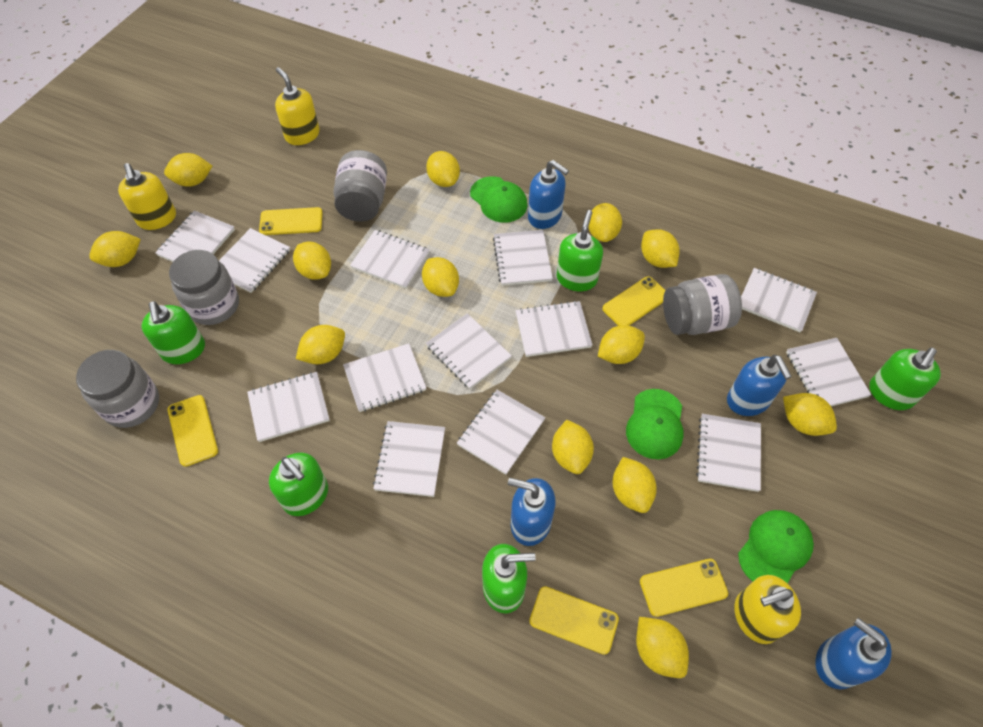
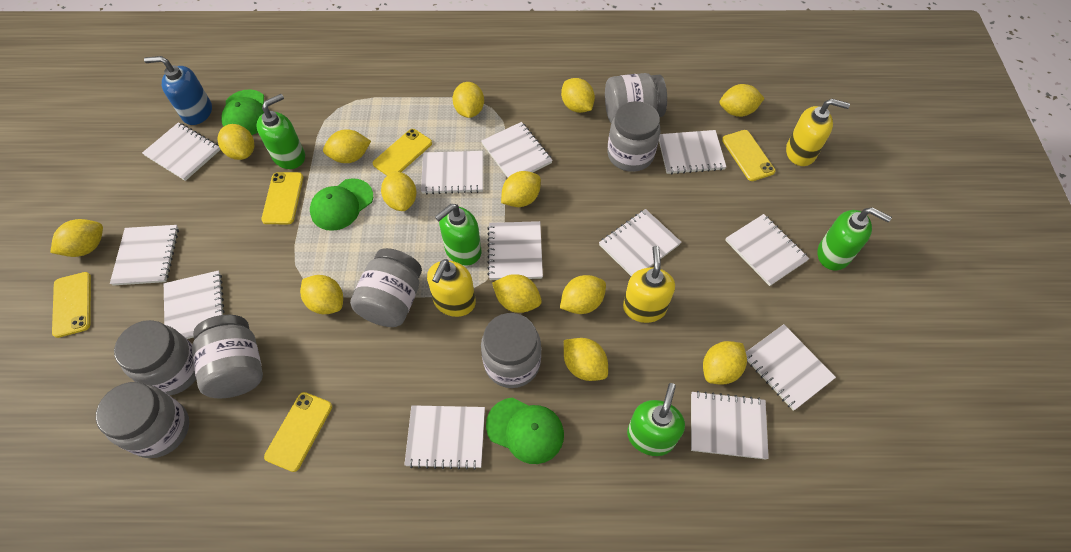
blue soap dispenser: [508,478,556,546] [528,160,569,229] [727,355,792,416] [815,618,892,689] = 4 -> [144,56,212,125] = 1
green soap dispenser: [142,301,205,364] [269,453,328,516] [482,544,536,613] [557,210,603,291] [869,347,941,410] = 5 -> [256,94,305,169] [435,204,481,266] [627,383,685,456] [818,207,892,270] = 4
grey jar: [76,350,159,428] [169,250,239,325] [334,150,387,222] [663,274,742,335] = 4 -> [96,382,189,458] [114,320,196,395] [192,315,263,398] [350,248,422,327] [481,313,541,388] [605,73,667,123] [607,101,660,172] = 7
white notebook: [155,210,235,262] [219,228,290,293] [247,372,330,442] [343,343,426,412] [350,230,430,289] [373,421,445,497] [426,313,512,389] [457,390,545,475] [493,230,553,286] [516,301,592,357] [696,414,761,492] [741,268,817,332] [786,338,871,406] = 13 -> [110,225,179,285] [142,122,221,181] [164,270,224,339] [404,405,485,470] [421,151,483,194] [481,122,553,178] [487,221,543,280] [599,209,681,276] [659,130,726,174] [691,391,769,460] [725,214,809,286] [746,324,836,411] = 12

